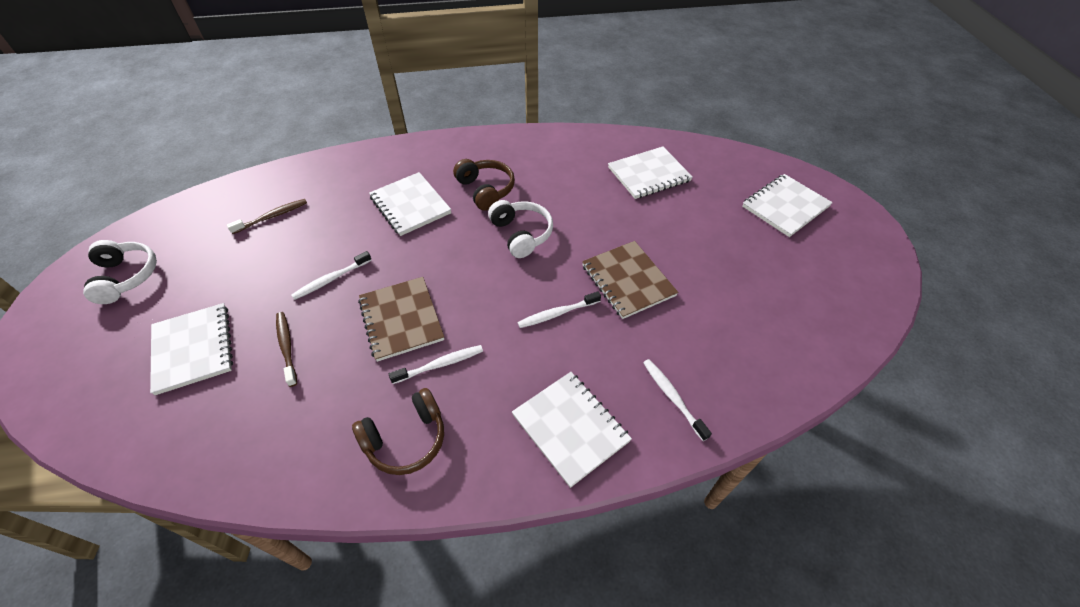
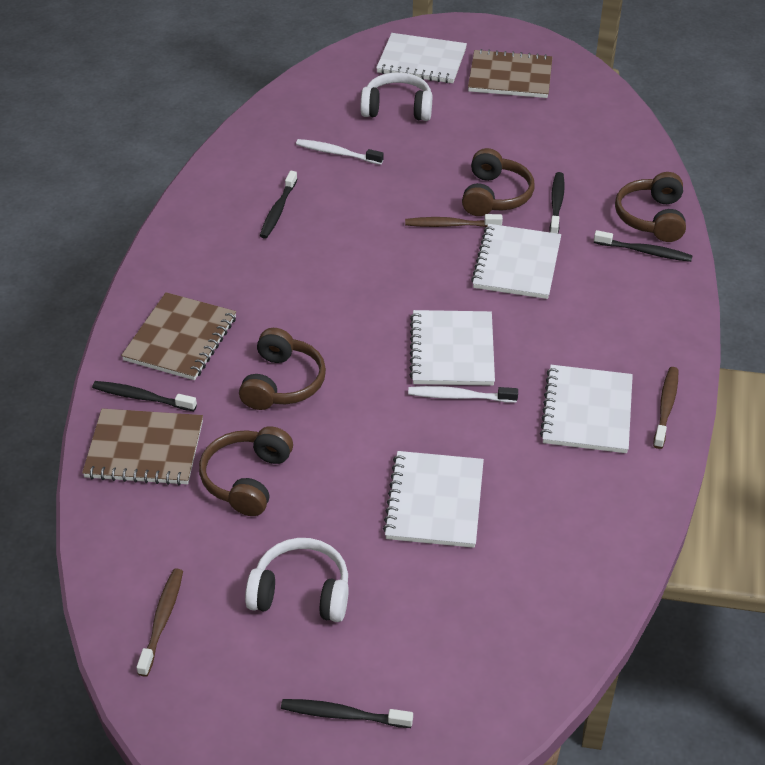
black toothbrush: none = 0 -> [92,381,197,411] [260,171,298,239] [281,699,413,728] [549,172,565,234] [594,230,693,262] = 5
brown headphones: [352,388,444,475] [453,159,515,211] = 2 -> [199,426,293,516] [239,328,326,410] [462,148,534,216] [615,172,686,242] = 4
brown notebook: [358,277,444,362] [582,241,678,319] = 2 -> [82,408,203,485] [121,292,236,380] [468,49,553,98] = 3
brown toothbrush: [227,199,307,234] [276,312,297,387] = 2 -> [136,568,183,677] [405,214,503,227] [653,367,678,449] = 3
white toothbrush: [291,251,372,300] [389,345,483,384] [517,292,601,328] [643,359,712,441] = 4 -> [296,139,384,165] [408,386,518,402] = 2

